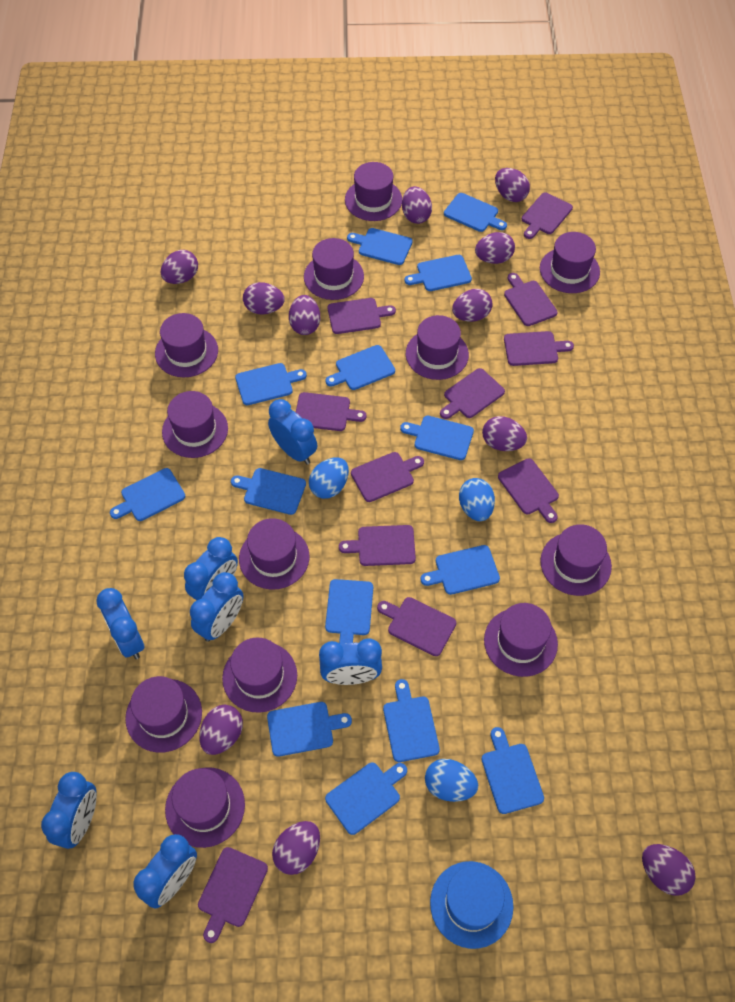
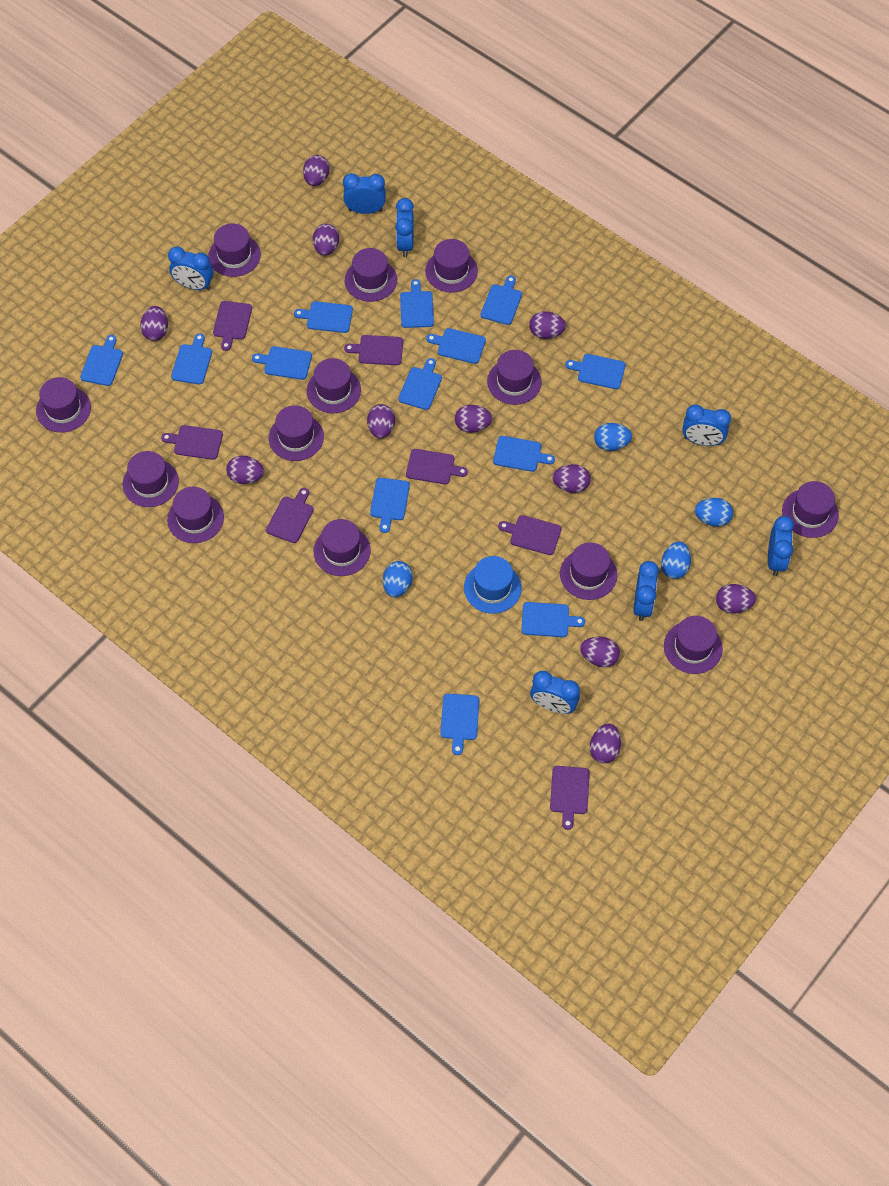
blue cutting board: [110,468,185,521] [231,468,306,515] [235,363,307,405] [267,702,352,757] [325,579,373,644] [325,762,407,835] [326,345,395,390] [347,228,413,265] [383,679,440,762] [400,416,474,460] [405,255,472,291] [421,545,500,595] [444,193,507,232] [482,727,544,814] = 14 -> [80,335,123,386] [171,333,212,385] [252,346,312,380] [294,301,353,333] [370,478,410,533] [398,358,442,410] [400,279,434,328] [426,328,486,364] [440,694,479,755] [481,276,522,325] [493,436,555,472] [521,602,585,637] [565,354,626,389] = 13
blue egg: [309,457,349,499] [425,759,478,802] [459,478,495,521] = 3 -> [383,561,413,597] [594,423,632,451] [661,541,691,579] [695,498,733,527] = 4
purple cutting board: [198,847,268,943] [296,392,366,431] [327,298,396,334] [339,525,416,566] [351,452,424,502] [377,597,456,656] [440,368,505,419] [498,458,559,523] [504,273,558,326] [504,331,574,366] [522,192,573,239] = 11 -> [161,425,223,460] [213,301,252,351] [266,488,314,543] [344,335,403,365] [406,449,468,484] [498,515,561,555] [550,766,590,830] = 7
purple hat: [125,676,202,753] [155,313,218,377] [162,391,228,458] [165,767,245,848] [222,637,297,713] [239,518,310,590] [304,238,364,300] [345,162,402,221] [406,315,469,380] [484,603,558,677] [540,232,600,293] [540,524,612,596] = 12 -> [36,377,91,433] [123,451,179,507] [167,487,224,543] [208,223,261,277] [269,405,324,461] [307,358,361,413] [314,519,371,576] [345,248,397,302] [425,239,478,293] [487,350,542,405] [560,543,617,600] [664,616,723,674] [782,481,839,538] = 13

